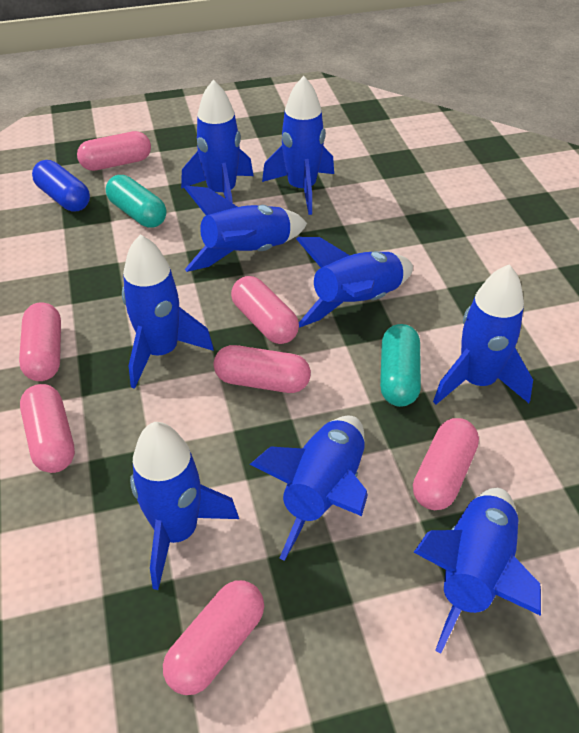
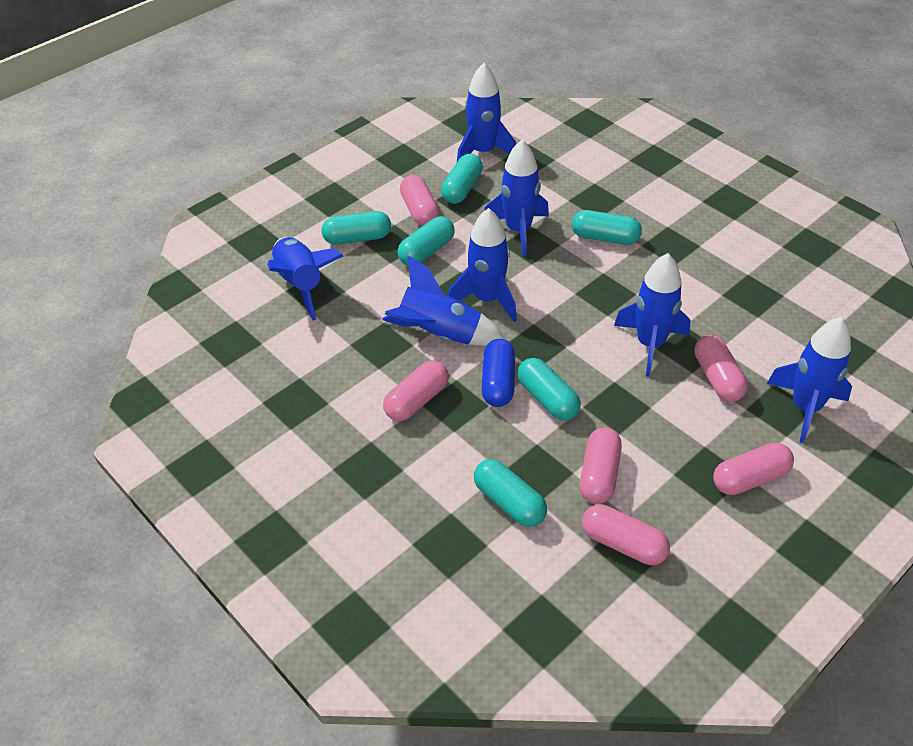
blue rocket: [122,234,214,389] [130,422,239,590] [181,80,253,203] [184,185,307,272] [250,416,368,561] [262,76,334,215] [296,237,413,328] [414,488,541,653] [433,264,533,405] = 9 -> [267,237,344,320] [382,256,505,346] [448,208,517,322] [457,63,516,162] [485,140,549,256] [614,253,691,377] [767,317,852,443] = 7
pink capsule: [19,303,61,381] [20,384,75,473] [77,131,151,171] [163,580,264,695] [214,345,311,393] [231,276,299,344] [413,418,479,510] = 7 -> [383,360,449,421] [400,175,440,226] [580,427,622,504] [582,504,670,565] [694,335,748,402] [713,442,794,495] = 6
turquoise capsule: [106,175,167,228] [380,324,421,407] = 2 -> [322,211,391,245] [398,216,455,266] [441,153,483,204] [474,459,547,527] [517,358,581,421] [572,210,642,245] = 6

